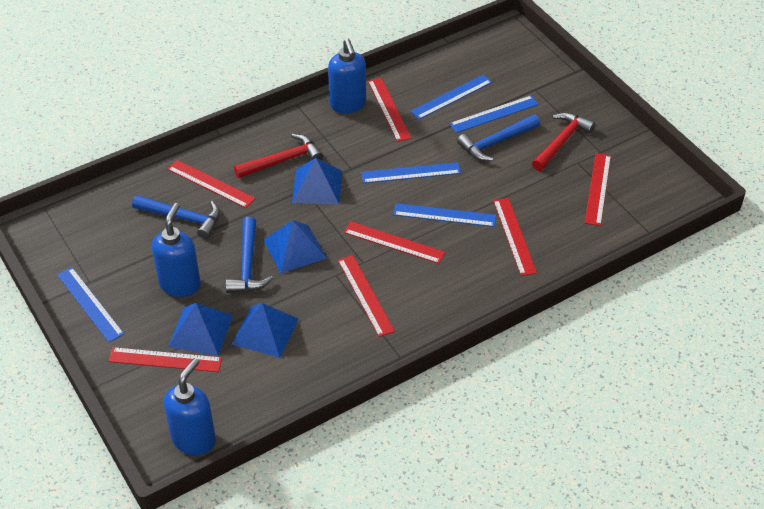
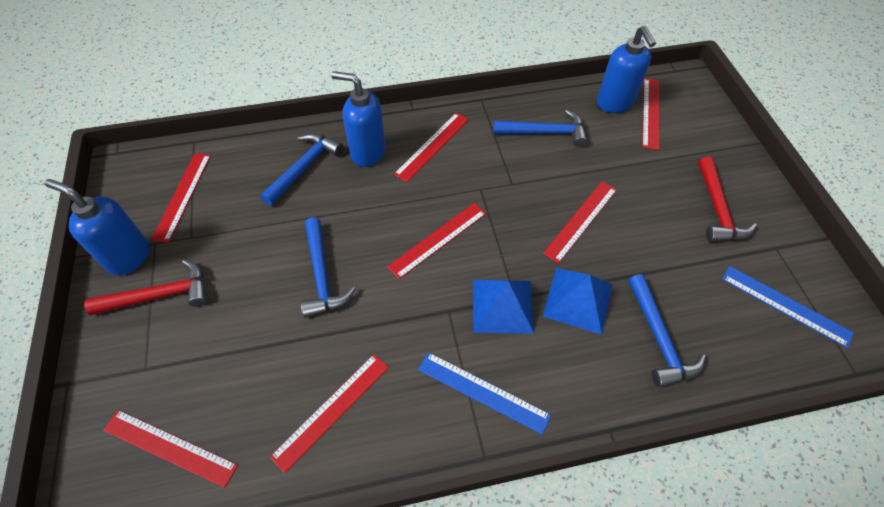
blue hammer: [132,195,220,239] [226,217,273,293] [457,114,540,161] = 3 -> [260,133,343,206] [301,217,356,318] [493,110,587,147] [628,274,706,387] = 4
blue pyramid: [168,303,233,356] [231,303,299,358] [263,220,327,273] [292,158,342,204] = 4 -> [473,280,534,334] [543,268,612,335] = 2
blue ruler: [57,267,124,342] [361,162,461,183] [393,203,496,227] [410,74,492,120] [449,95,539,133] = 5 -> [418,352,551,435] [722,266,854,348] = 2

